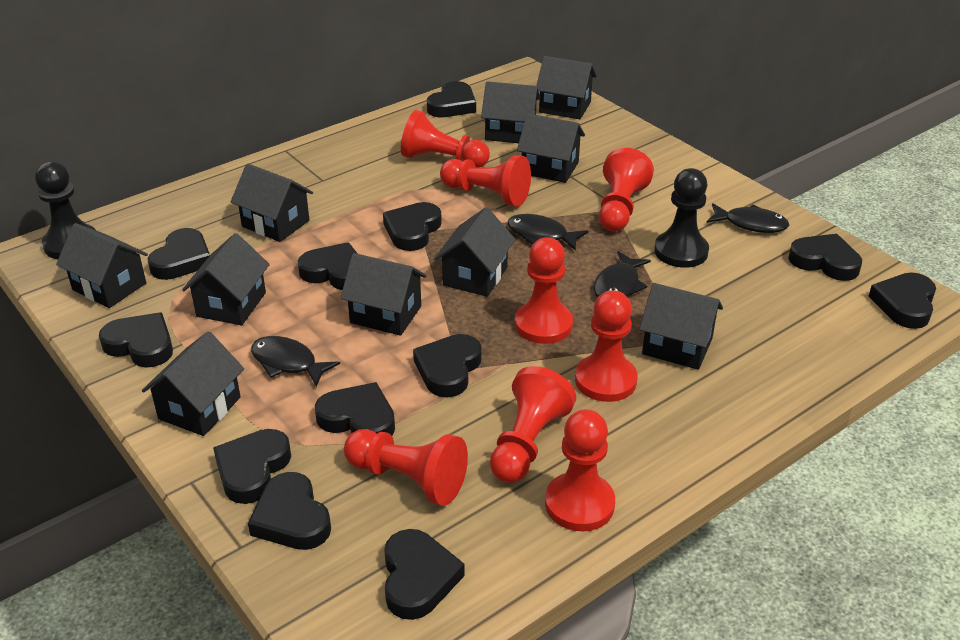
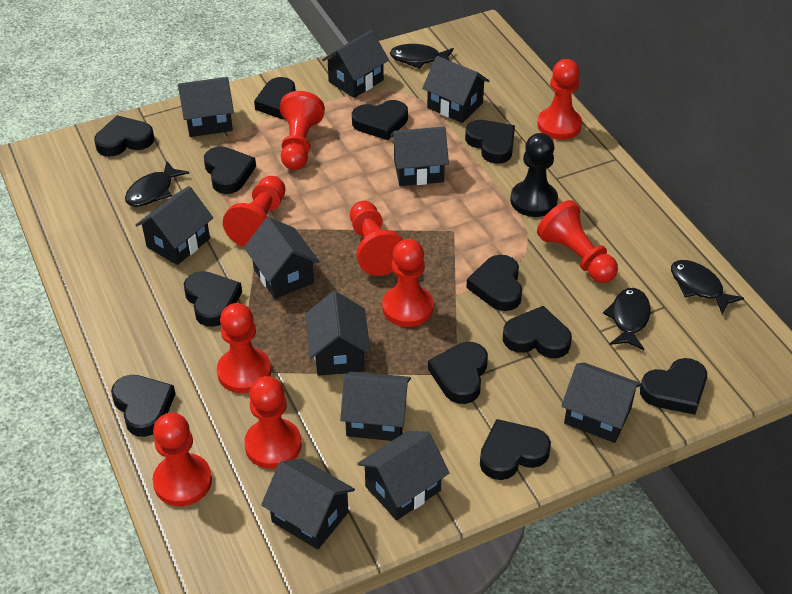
black house: [56,223,148,308] [142,331,244,436] [182,233,270,325] [231,164,313,242] [340,253,427,336] [434,207,516,297] [481,81,540,143] [517,113,585,183] [536,56,597,119] [639,283,723,370] = 10 -> [136,186,213,265] [178,77,234,137] [244,217,320,299] [261,459,355,550] [305,291,371,376] [322,30,389,98] [340,371,411,441] [357,431,449,520] [390,127,449,186] [422,56,489,123] [561,363,642,443] = 11
black pawn: [35,161,96,259] [654,168,709,268] = 2 -> [510,133,558,217] = 1
red pawn: [344,429,468,506] [401,110,490,168] [440,155,531,207] [490,366,576,483] [515,237,573,344] [545,409,615,531] [575,290,638,402] [599,148,654,231] = 8 -> [153,413,212,506] [217,303,271,393] [223,176,286,247] [244,376,301,469] [280,91,325,170] [350,201,403,276] [382,239,433,327] [537,59,582,140] [537,200,618,283] = 9

